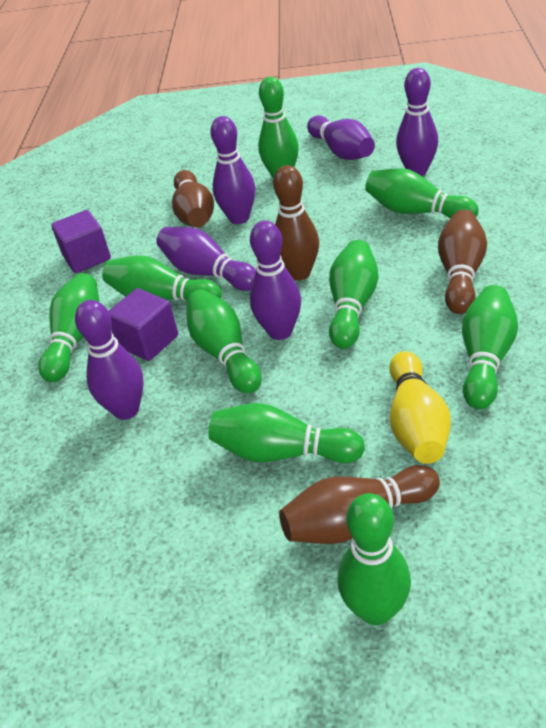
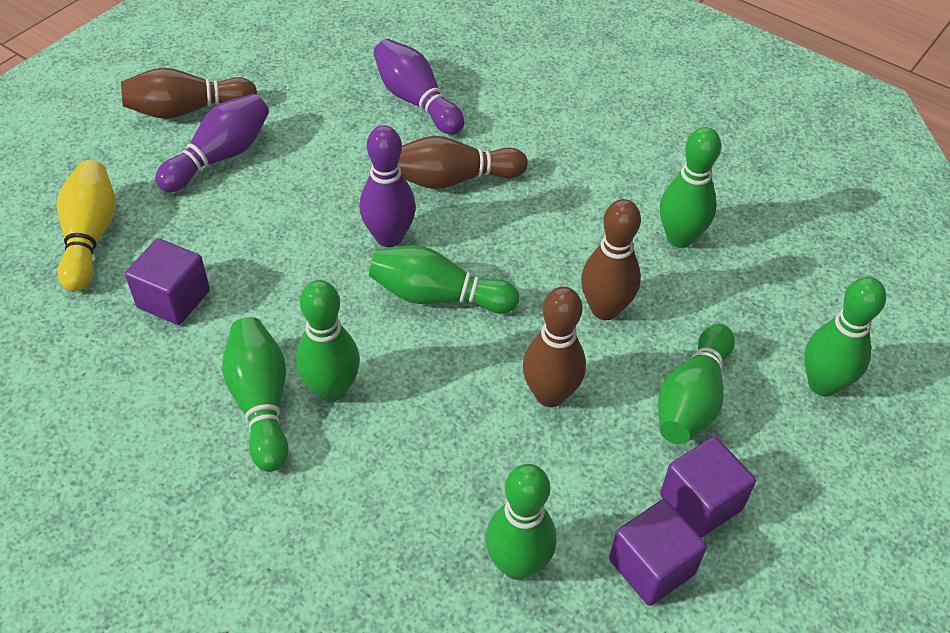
green bowling pin: [38,273,99,382] [102,256,222,300] [186,290,262,394] [208,403,365,463] [258,77,299,179] [329,240,378,349] [337,493,411,625] [365,168,479,219] [462,285,518,409] = 9 -> [222,317,289,472] [296,280,360,402] [369,245,519,314] [486,464,556,580] [658,324,735,444] [660,127,721,248] [804,277,886,397] = 7
purple bowling pin: [75,300,144,420] [156,227,256,291] [210,116,255,224] [250,221,301,340] [307,115,375,160] [396,68,438,176] = 6 -> [155,94,269,192] [359,125,416,247] [373,39,464,135] = 3
purple cube: [51,210,111,273] [108,288,178,361] = 2 -> [125,238,210,325] [609,499,707,606] [660,437,756,538] = 3

